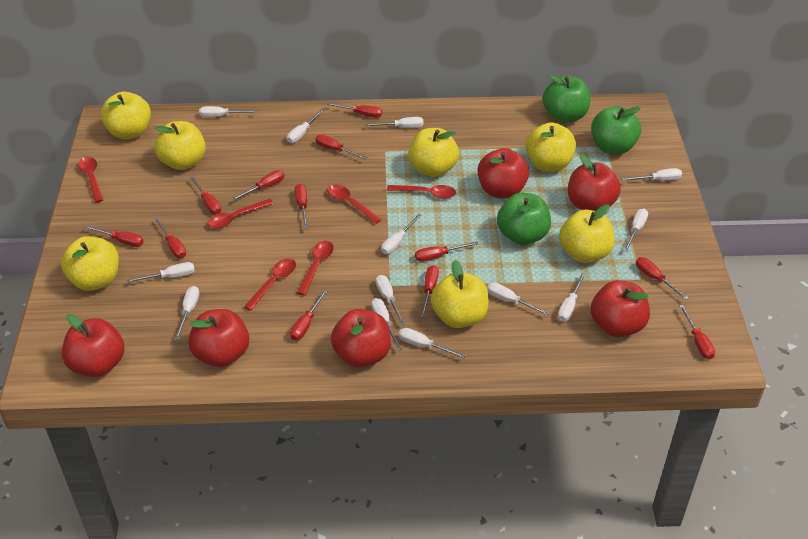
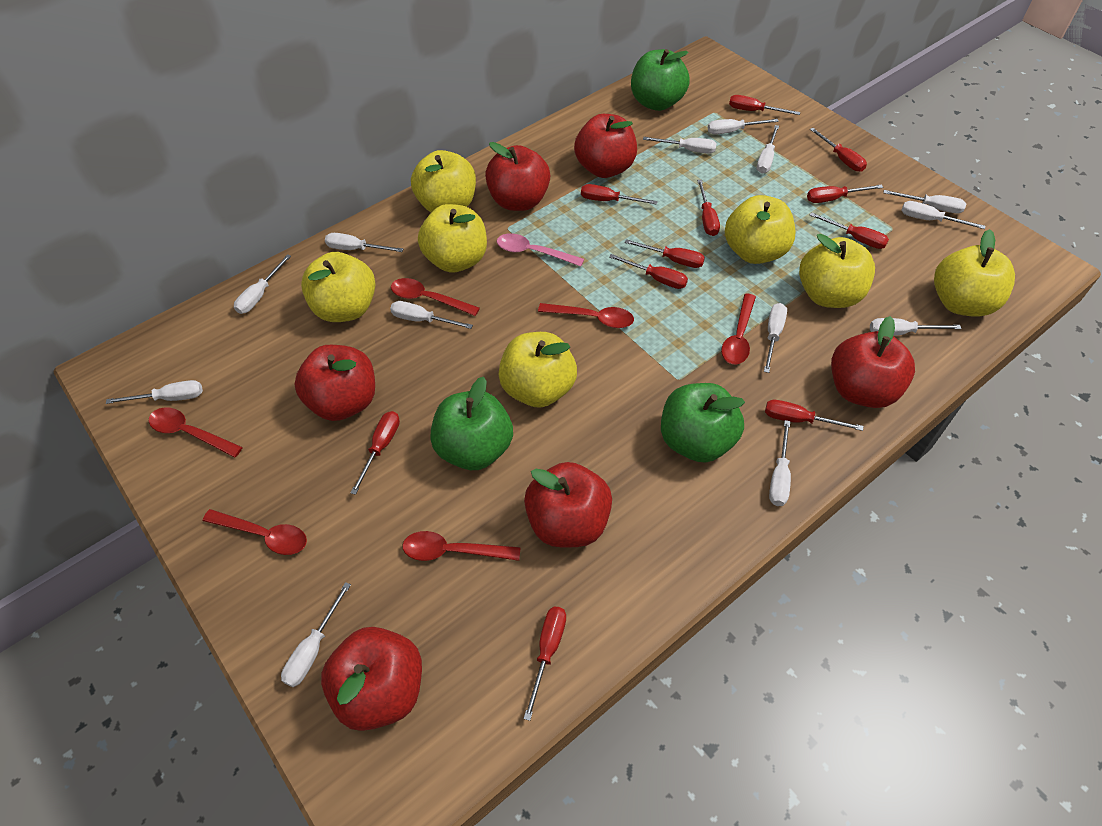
pink spoon: none = 0 -> [497,233,584,266] = 1
red screwdriver: [84,225,144,247] [154,217,186,258] [190,176,221,214] [231,170,284,201] [290,290,327,341] [295,184,308,228] [315,135,367,159] [327,103,382,118] [415,241,478,262] [421,265,439,317] [636,257,689,300] [679,305,715,359] = 12 -> [350,411,400,495] [523,606,566,721] [581,184,658,205] [609,254,688,289] [624,239,705,268] [697,180,720,236] [729,95,800,115] [765,400,863,431] [807,185,883,203] [809,212,889,249] [810,128,867,172] = 11

